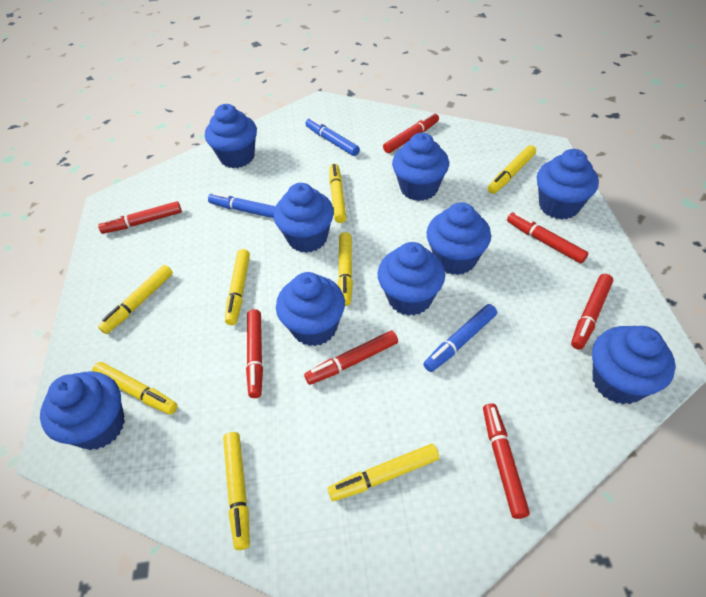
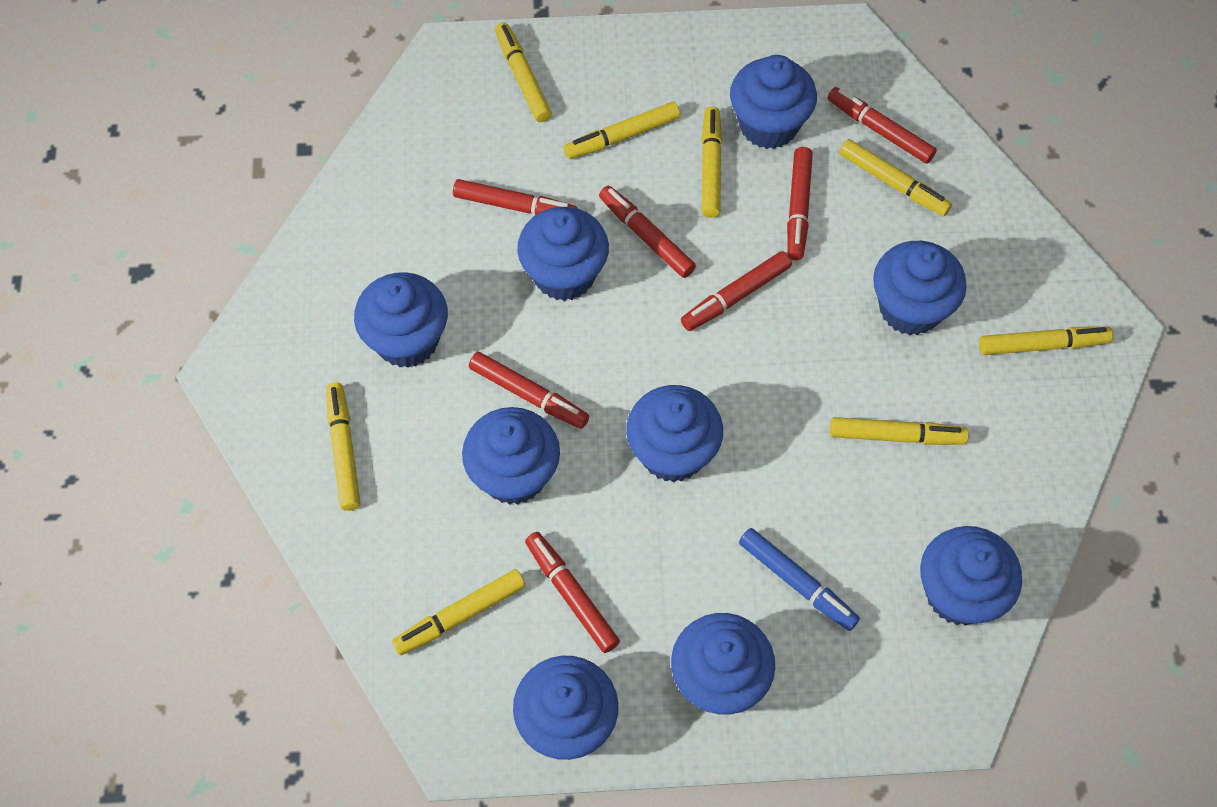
blue marker: [208,192,275,218] [305,118,360,156] [423,304,497,372] = 3 -> [739,528,860,631] = 1

